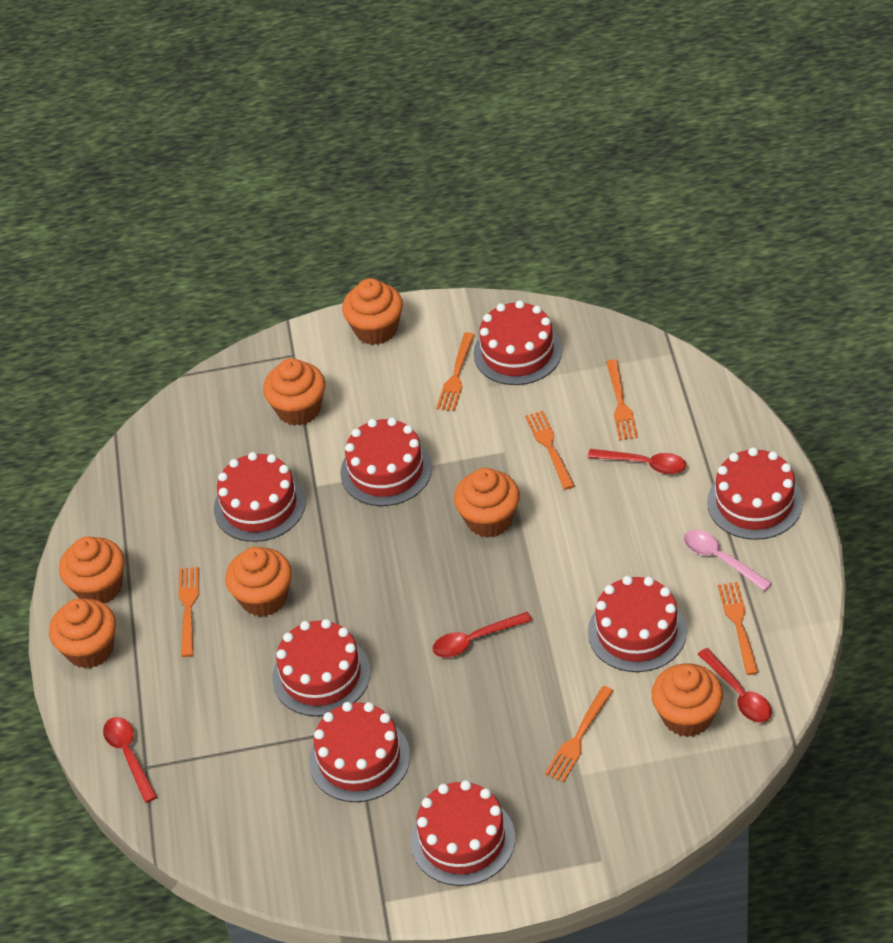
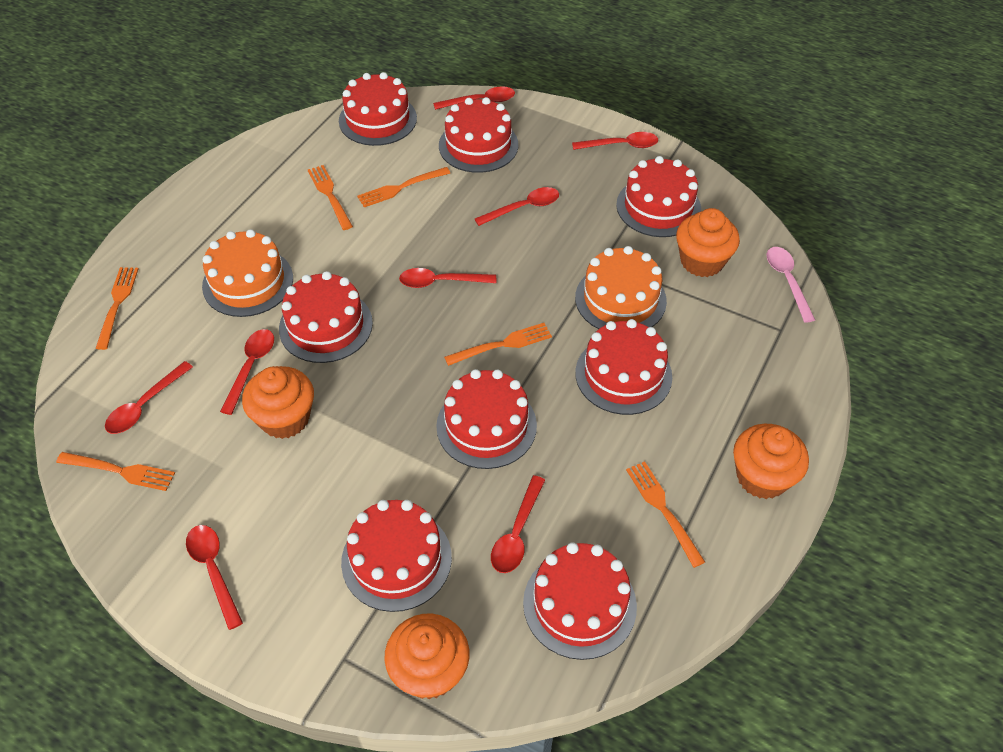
orange cake: none = 0 -> [202,229,293,317] [575,246,667,329] = 2
orange cupcake: [49,599,116,669] [59,536,125,603] [225,547,292,617] [263,358,325,426] [342,278,403,345] [454,468,520,538] [651,663,723,737] = 7 -> [242,366,314,439] [384,613,470,700] [676,208,740,277] [733,424,809,499] = 4
red spoon: [103,717,157,803] [432,612,532,658] [587,449,686,474] [698,648,772,723] = 4 -> [105,361,193,434] [186,525,243,630] [220,329,274,415] [399,268,496,288] [433,86,515,110] [475,187,559,226] [491,475,545,573] [572,132,658,150] = 8

